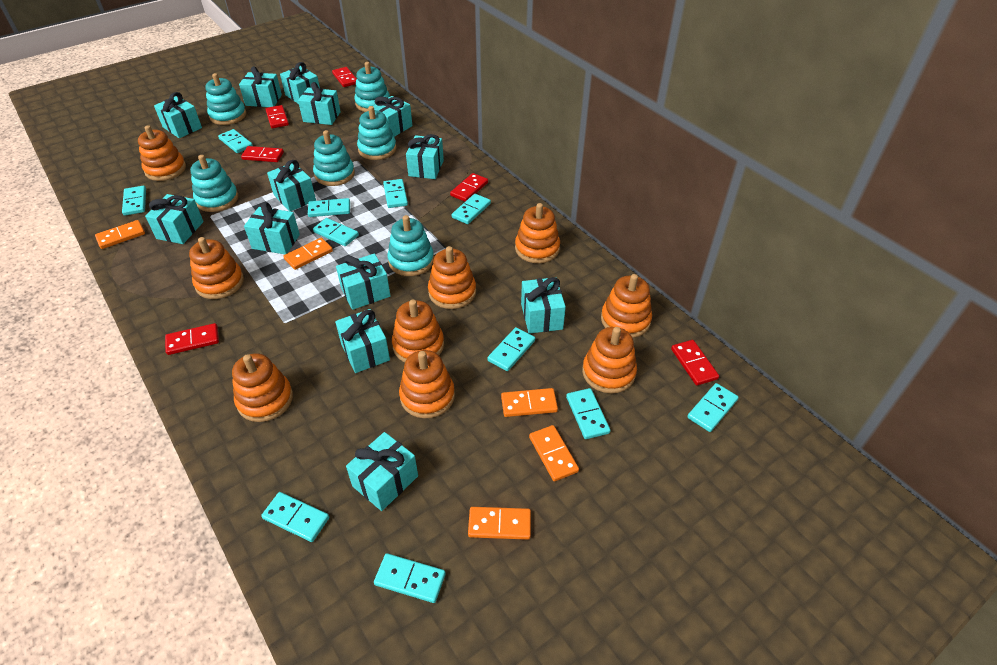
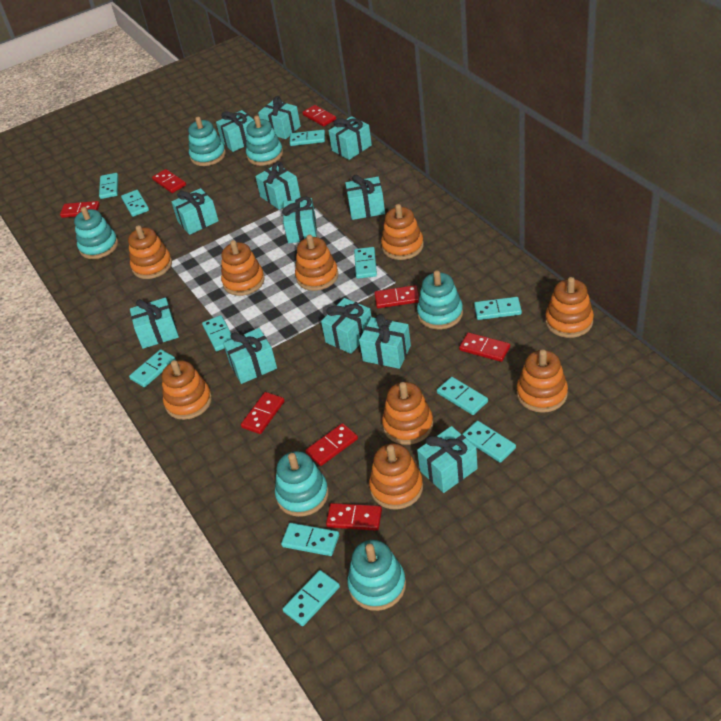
orange domino: [95,220,145,249] [283,238,333,270] [468,507,531,540] [501,388,558,417] [529,425,579,481] = 5 -> none = 0
red domino: [165,323,219,355] [241,146,284,162] [265,105,289,128] [332,67,357,87] [450,173,488,202] [671,340,719,386] = 6 -> [60,201,100,218] [152,169,186,193] [241,392,285,434] [302,105,336,126] [305,423,358,466] [326,503,382,531] [375,285,419,308] [459,332,510,362] = 8
turquoise gift: [145,194,204,244] [154,92,202,138] [239,66,282,107] [244,202,300,254] [267,160,316,212] [280,62,320,104] [298,82,341,125] [335,309,390,373] [336,253,391,310] [346,432,418,511] [373,96,413,137] [406,134,444,179] [521,277,566,334] = 13 -> [130,298,179,349] [172,188,219,235] [216,110,254,152] [223,328,277,384] [255,162,301,210] [258,96,301,139] [282,197,317,243] [321,298,371,354] [329,116,372,160] [345,175,385,220] [359,314,411,369] [417,426,478,493] = 12

